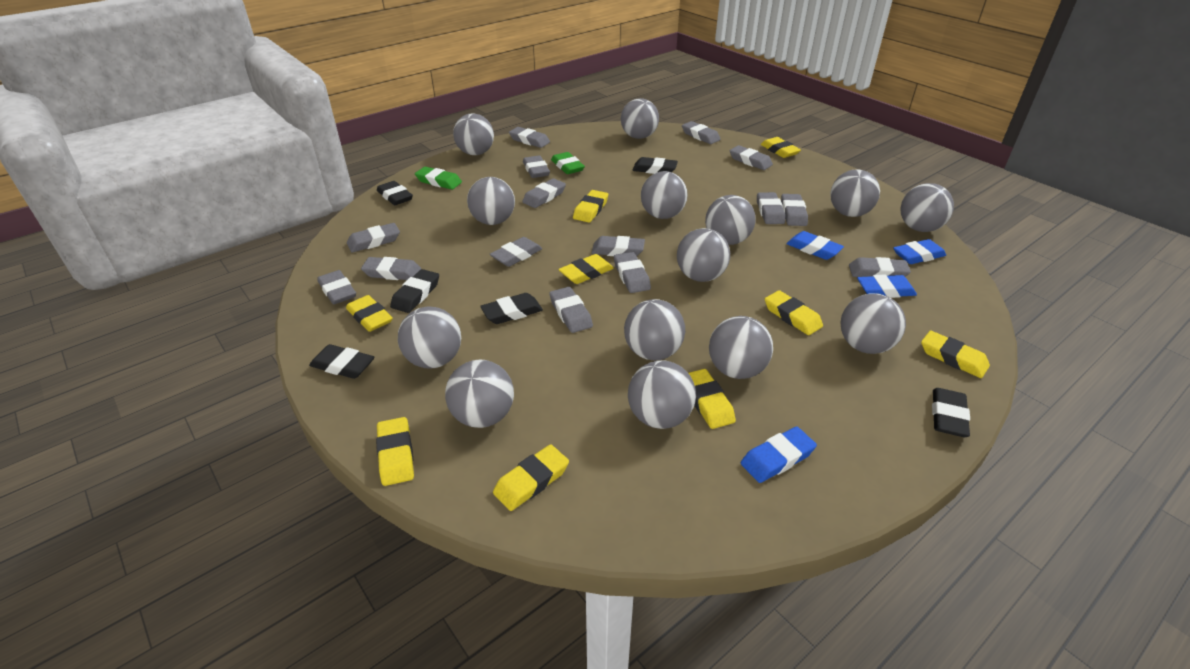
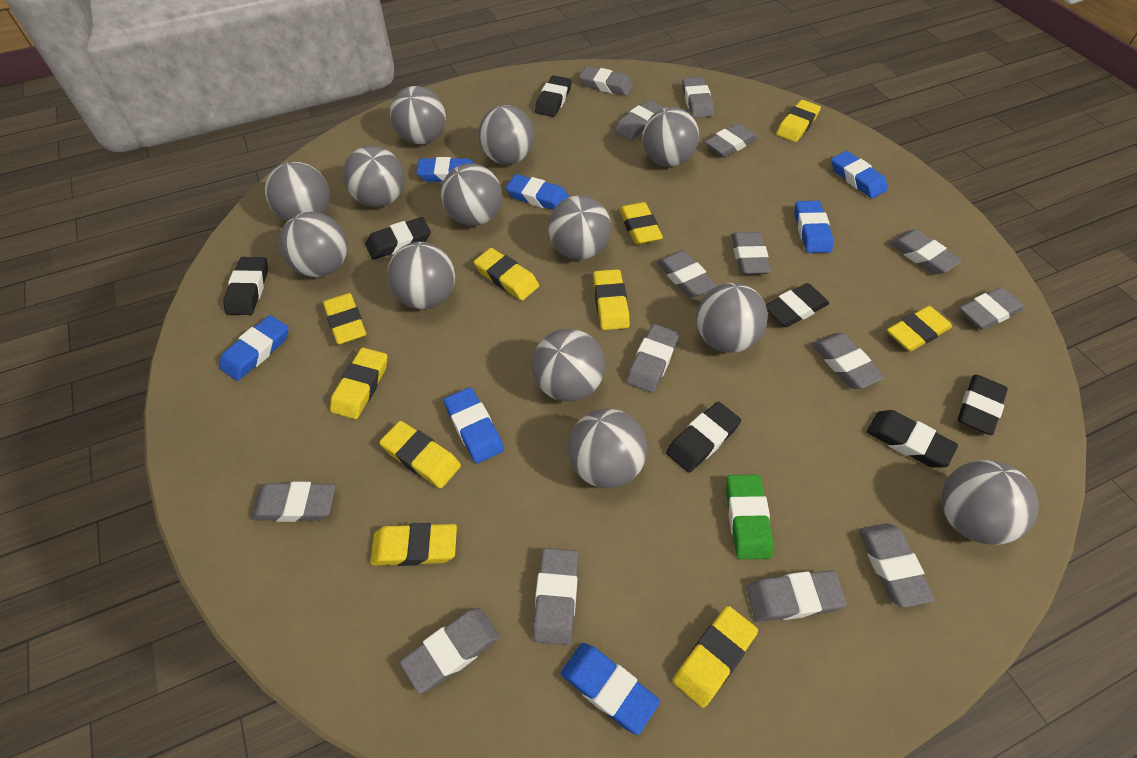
black eraser: [309,344,375,379] [377,181,413,205] [390,269,439,313] [480,293,543,324] [633,157,678,174] [932,388,970,437] = 6 -> [223,257,268,315] [365,217,431,260] [535,75,572,117] [666,401,741,473] [766,283,829,327] [867,410,958,468] [958,375,1008,435] = 7
blue eraser: [741,427,817,483] [786,231,844,260] [857,275,917,298] [893,239,946,264] = 4 -> [219,315,289,381] [416,157,475,182] [444,387,504,463] [506,174,569,210] [561,643,660,735] [794,201,833,253] [831,151,888,198] = 7
green eraser: [415,167,462,190] [551,152,585,174] = 2 -> [726,474,773,559] = 1
grey ball: [398,307,461,368] [445,360,514,428] [453,114,494,155] [467,177,515,225] [621,98,659,139] [624,299,685,360] [628,360,696,429] [641,171,688,219] [677,228,730,282] [705,195,756,245] [709,316,773,379] [830,170,880,217] [841,293,906,354] [901,183,954,232] = 14 -> [265,162,330,221] [279,212,347,277] [343,145,405,207] [387,242,455,309] [390,86,446,144] [441,163,502,226] [478,105,535,165] [532,328,605,402] [548,195,611,260] [568,409,647,488] [642,107,699,167] [696,283,768,353] [941,460,1039,545] = 13
yellow eraser: [346,295,393,332] [376,417,414,486] [493,444,569,511] [559,254,614,284] [573,190,608,223] [689,369,736,429] [761,137,801,158] [765,290,823,335] [921,330,990,378] = 9 -> [323,293,366,345] [330,347,388,419] [370,523,457,566] [379,421,461,488] [474,248,539,301] [593,269,630,330] [619,202,663,245] [673,606,758,708] [776,100,821,142] [887,306,952,352] = 10

